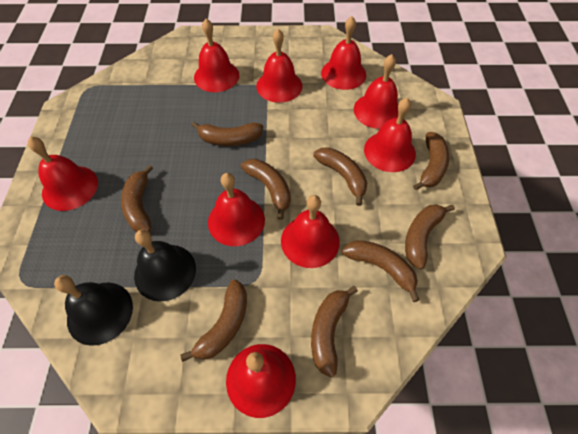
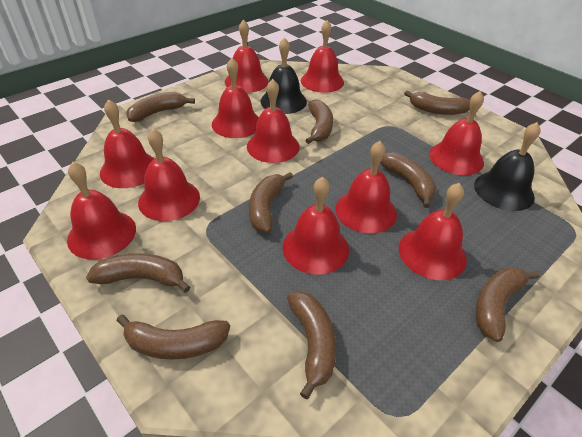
red bell: [28,137,98,211] [194,19,239,92] [208,173,265,246] [226,344,296,418] [256,29,302,103] [281,195,339,268] [321,16,366,90] [354,54,398,129] [364,98,416,172] = 9 -> [67,162,136,259] [100,99,155,188] [138,129,200,221] [212,58,259,138] [225,19,269,93] [247,79,299,163] [283,177,349,275] [301,20,344,93] [335,141,397,234] [399,183,467,280] [429,91,484,175] = 11

